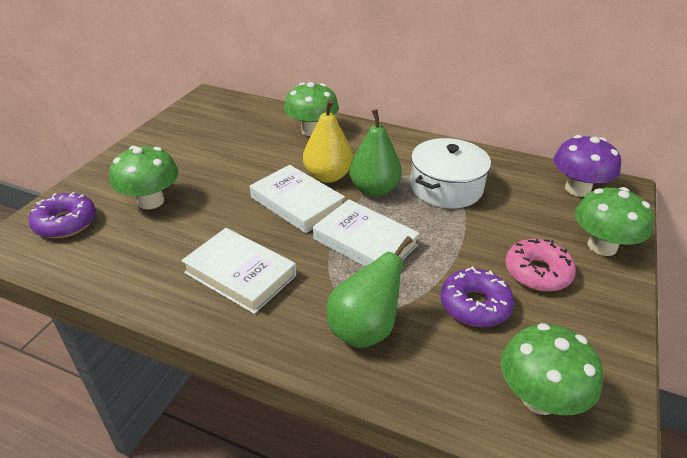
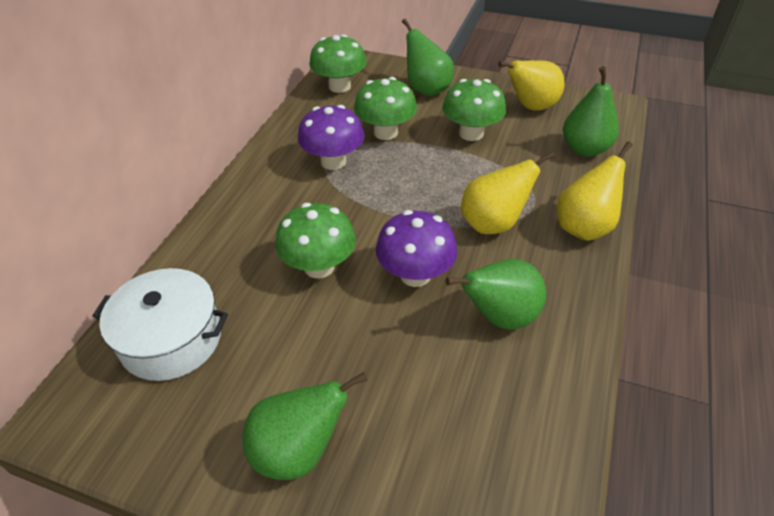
green pear: [327,236,413,348] [349,109,402,197] = 2 -> [243,372,368,480] [402,19,454,96] [446,259,546,330] [563,66,619,157] = 4
pink donut: [505,239,576,291] = 1 -> none = 0
purple donut: [29,192,96,238] [440,266,514,327] = 2 -> none = 0
purple mushroom: [553,135,621,197] = 1 -> [298,105,365,170] [376,210,457,287] = 2
white book: [181,228,296,314] [250,165,345,233] [313,199,420,267] = 3 -> none = 0
yellow pear: [303,99,353,183] = 1 -> [461,151,556,234] [498,60,565,111] [557,142,633,241] = 3

